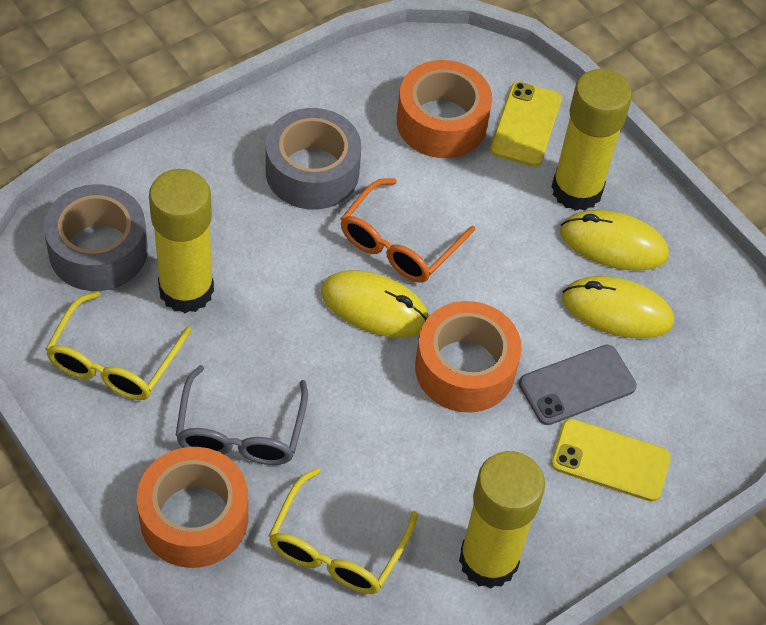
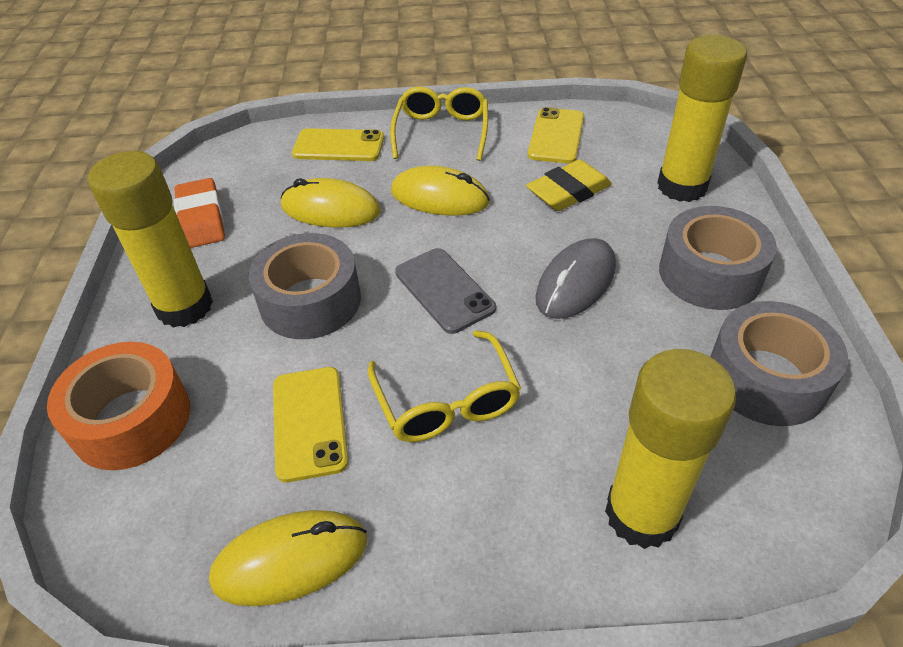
grey glasses: [175,365,308,465] = 1 -> none = 0
grey mouse: none = 0 -> [535,238,616,319] = 1
grey tape: [44,184,148,291] [266,108,361,209] = 2 -> [249,233,361,339] [659,206,777,310] [710,301,848,426] = 3
orange eraser: none = 0 -> [174,178,225,248] = 1
orange glasses: [341,178,475,282] = 1 -> none = 0
orange tape: [137,447,248,568] [397,60,492,158] [415,301,522,412] = 3 -> [47,342,190,470] = 1
yellow eraser: none = 0 -> [526,159,612,211] = 1
yellow phone: [490,82,562,167] [551,419,671,502] = 2 -> [273,367,348,482] [292,128,384,161] [528,107,584,164] = 3

